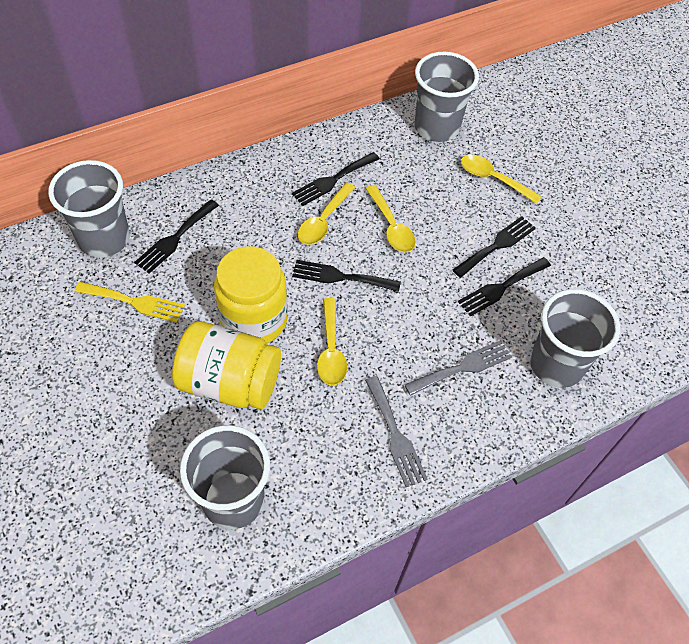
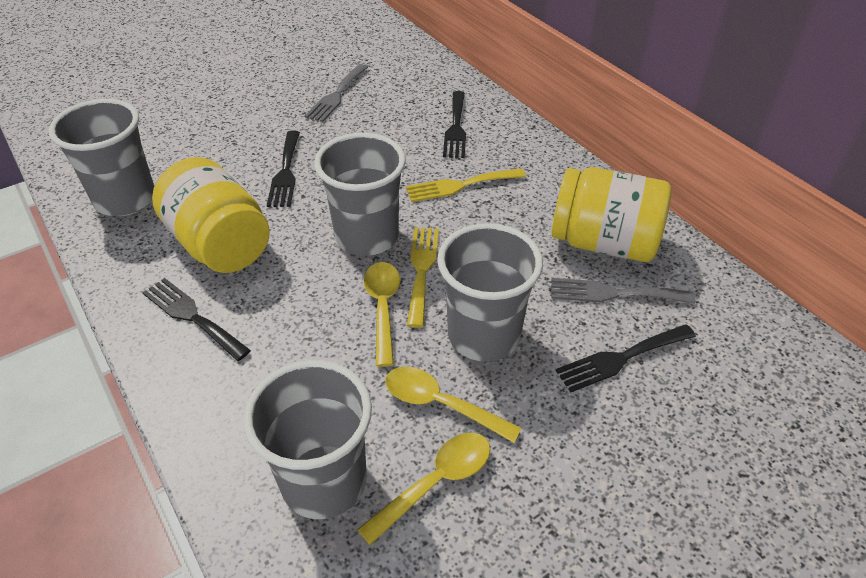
black fork: [134,200,219,273] [292,152,380,206] [292,260,401,292] [453,216,536,278] [458,257,551,317] = 5 -> [142,278,251,361] [267,130,300,207] [443,91,466,158] [555,324,696,392] = 4
yellow fork: [74,282,185,323] = 1 -> [406,168,526,202] [407,227,439,328] = 2
yellow spoon: [298,182,355,245] [317,298,347,385] [365,185,416,252] [461,155,542,204] = 4 -> [357,432,490,545] [364,262,400,367] [385,367,521,443] = 3

